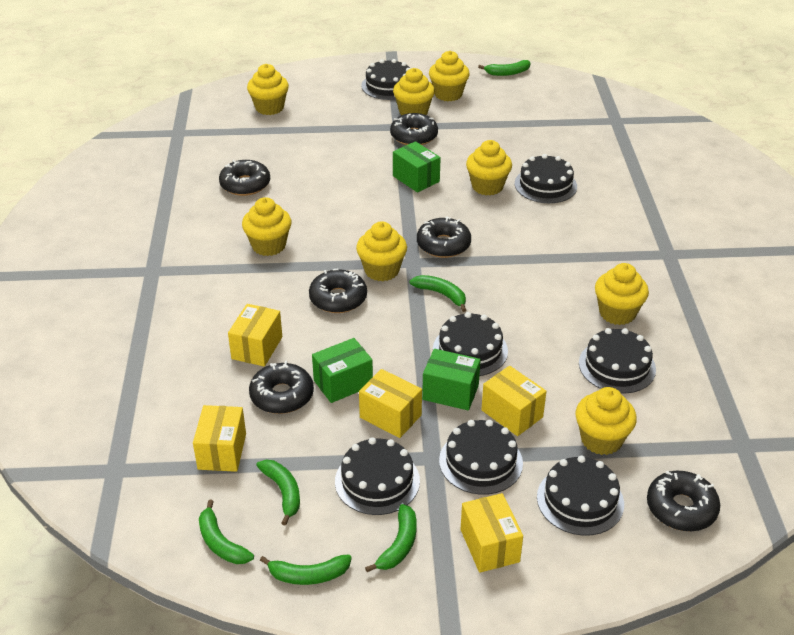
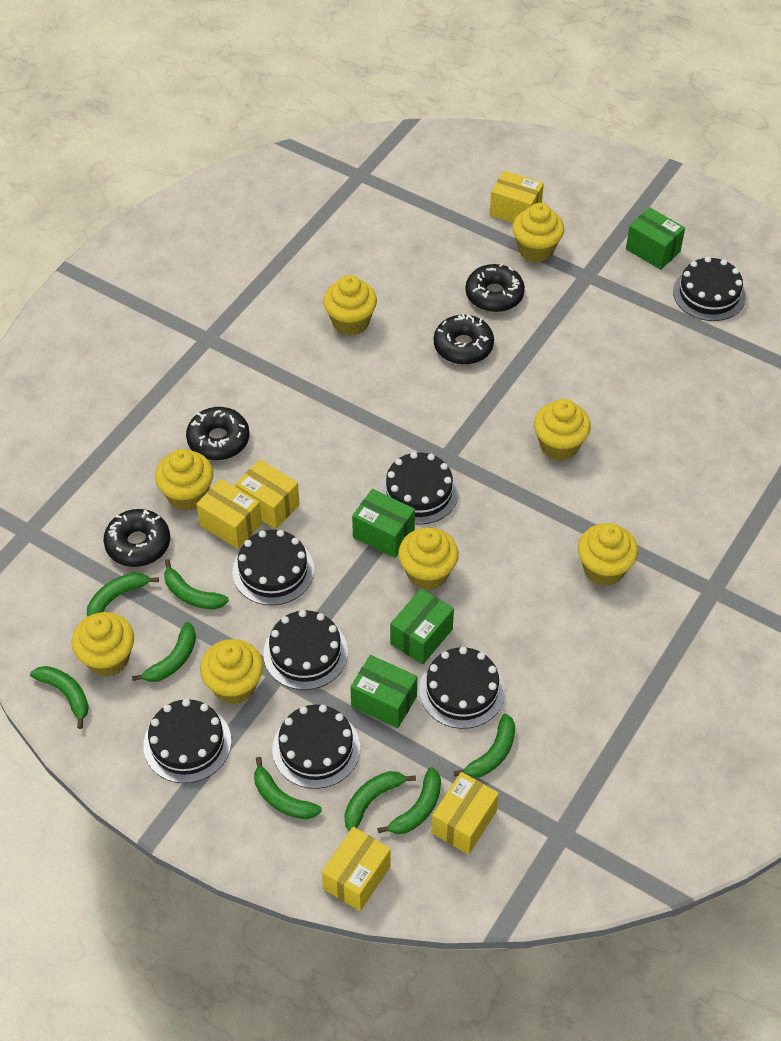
black donut: [219,160,270,196] [249,361,314,414] [309,269,367,313] [390,113,438,145] [417,217,471,258] [647,471,720,531] = 6 -> [103,509,170,567] [186,407,250,460] [434,314,494,365] [465,263,525,312] = 4
green banana: [199,500,254,564] [256,460,300,526] [260,554,352,585] [365,504,417,572] [409,275,466,312] [478,60,530,76] = 6 -> [30,666,89,729] [87,572,159,617] [132,622,196,682] [164,559,229,609] [254,757,322,819] [344,771,416,831] [377,767,441,834] [453,714,515,778] = 8
green box: [312,338,373,403] [393,141,441,192] [422,349,481,411] = 3 -> [350,655,417,728] [352,489,415,558] [390,588,454,665] [626,208,685,270] = 4

